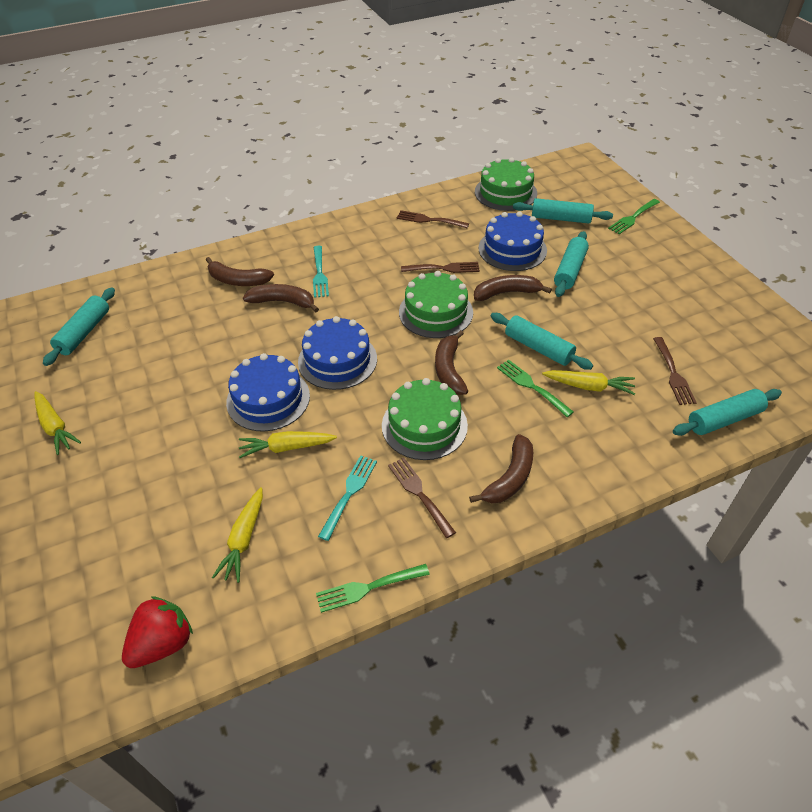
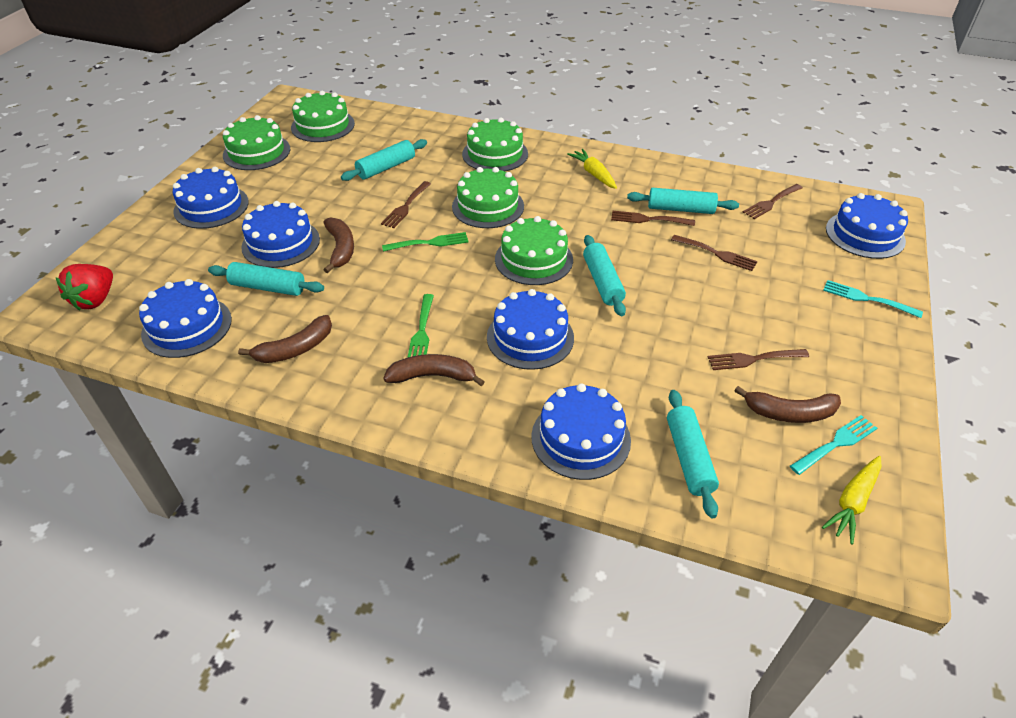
blue cake: [226,353,310,431] [298,316,377,390] [478,211,547,271] = 3 -> [139,279,232,358] [173,167,249,229] [241,201,320,268] [487,289,574,370] [531,383,631,480] [826,193,908,259] = 6
brown banana: [206,257,274,286] [243,284,319,312] [435,330,468,395] [469,434,533,503] [474,275,552,301] = 5 -> [238,315,332,363] [324,217,354,273] [383,354,485,386] [734,386,841,423] = 4
brown fork: [388,458,456,538] [397,210,469,228] [401,262,480,273] [653,337,697,405] = 4 -> [381,181,431,228] [611,211,695,226] [671,235,758,271] [708,349,809,370] [743,184,803,219] = 5
green cake: [382,378,468,460] [399,271,473,338] [475,158,537,211] = 3 -> [223,115,290,170] [291,91,355,142] [452,167,524,228] [462,117,528,171] [495,216,573,285] = 5
green fork: [316,564,430,613] [497,359,573,417] [608,199,660,234] = 3 -> [382,232,469,252] [407,294,434,358] = 2
yellow carrot: [34,391,81,455] [212,487,263,583] [239,431,337,458] [542,370,635,395] = 4 -> [567,149,617,189] [822,456,881,545] = 2

